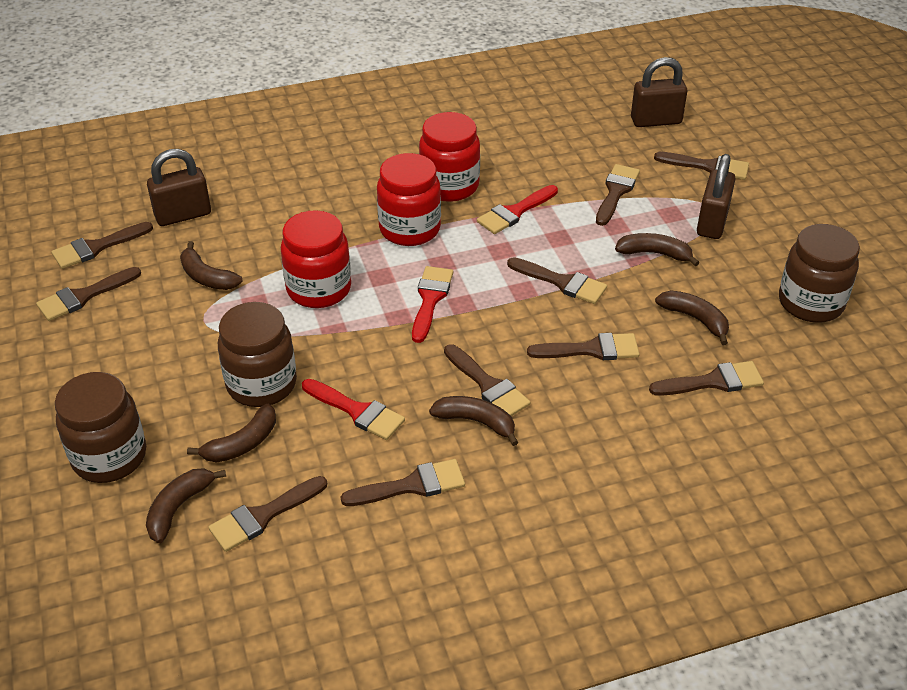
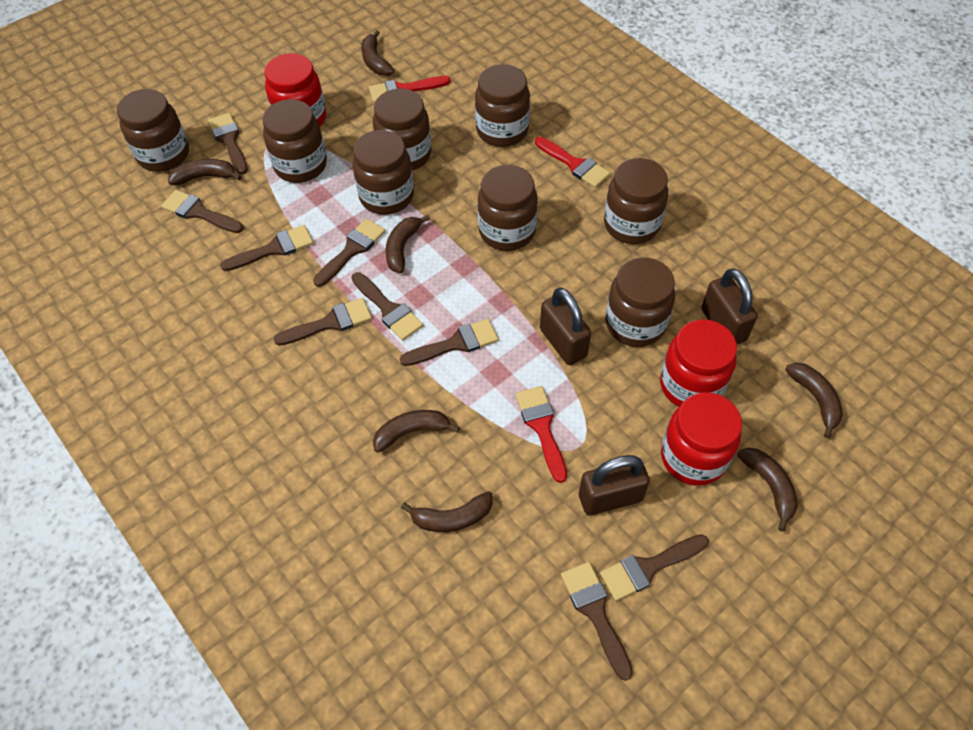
brown banana: [146,468,226,543] [180,241,243,290] [187,404,276,463] [429,396,519,446] [615,233,700,266] [655,290,729,345] = 6 -> [168,159,242,185] [361,30,395,76] [373,410,460,453] [385,215,430,273] [401,491,493,532] [737,448,798,532] [785,363,843,438] = 7
brown brush: [36,267,141,321] [51,222,153,269] [208,476,327,552] [341,459,465,506] [444,344,530,416] [507,257,607,304] [527,333,639,360] [596,164,640,226] [649,361,764,396] [654,152,749,180] = 10 -> [161,190,244,233] [208,113,248,175] [220,225,314,271] [274,298,372,346] [313,219,386,287] [351,272,423,341] [400,319,499,366] [561,562,633,681] [600,534,709,601] = 9
brown jar: [55,372,146,483] [218,302,297,407] [779,224,860,323] = 3 -> [117,89,189,172] [263,99,327,183] [352,130,414,215] [373,89,431,170] [475,64,530,147] [478,165,538,251] [604,158,668,244] [605,257,675,347] = 8

